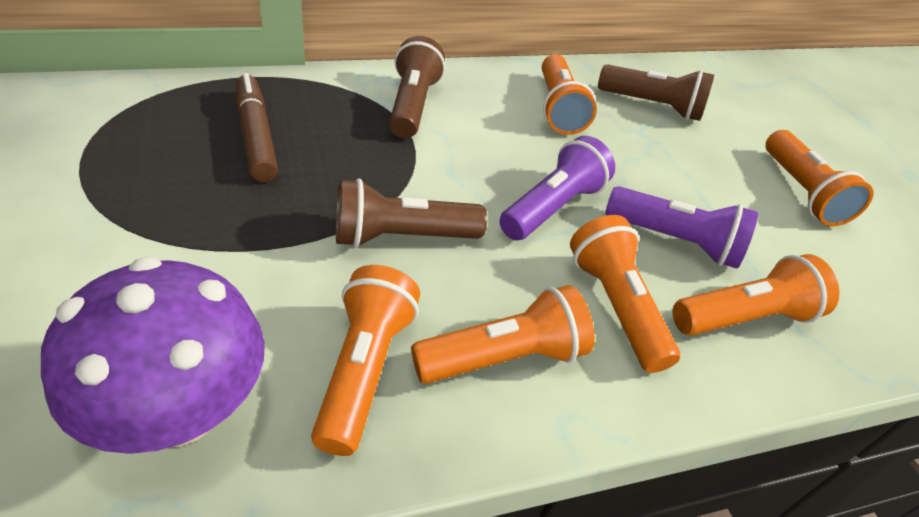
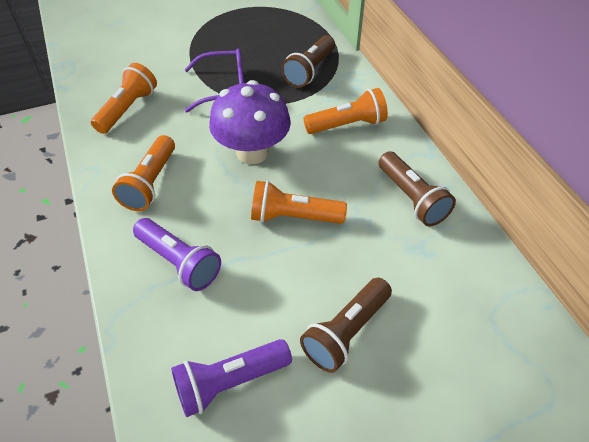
brown marker: [236,73,278,182] = 1 -> none = 0
orange flashlight: [311,265,420,456] [411,285,595,384] [542,54,597,135] [570,215,680,373] [672,254,839,336] [765,130,873,227] = 6 -> [91,63,157,134] [112,135,175,211] [251,181,347,224] [304,88,388,134] = 4
purple glasses: none = 0 -> [184,48,244,113] = 1

